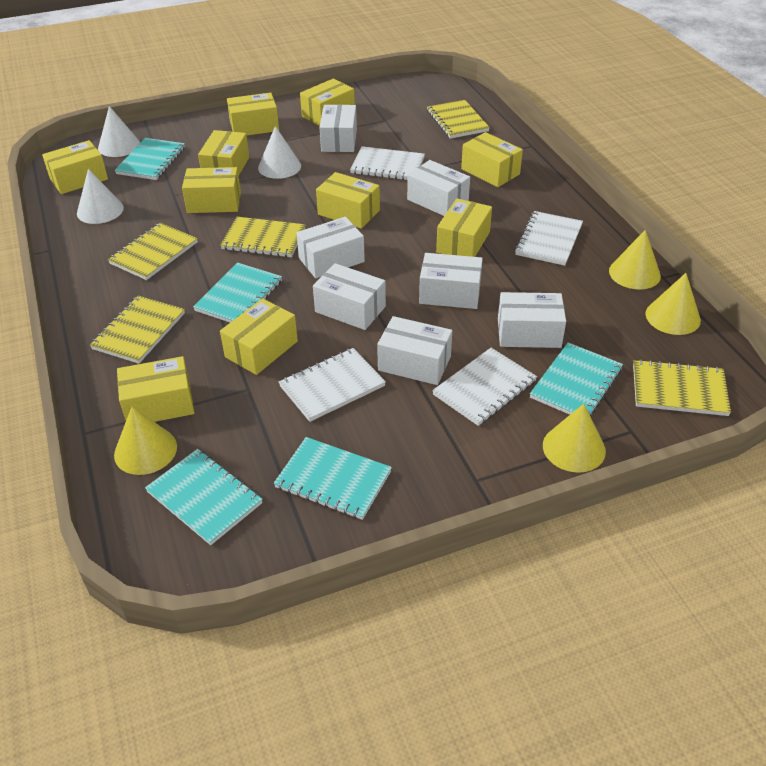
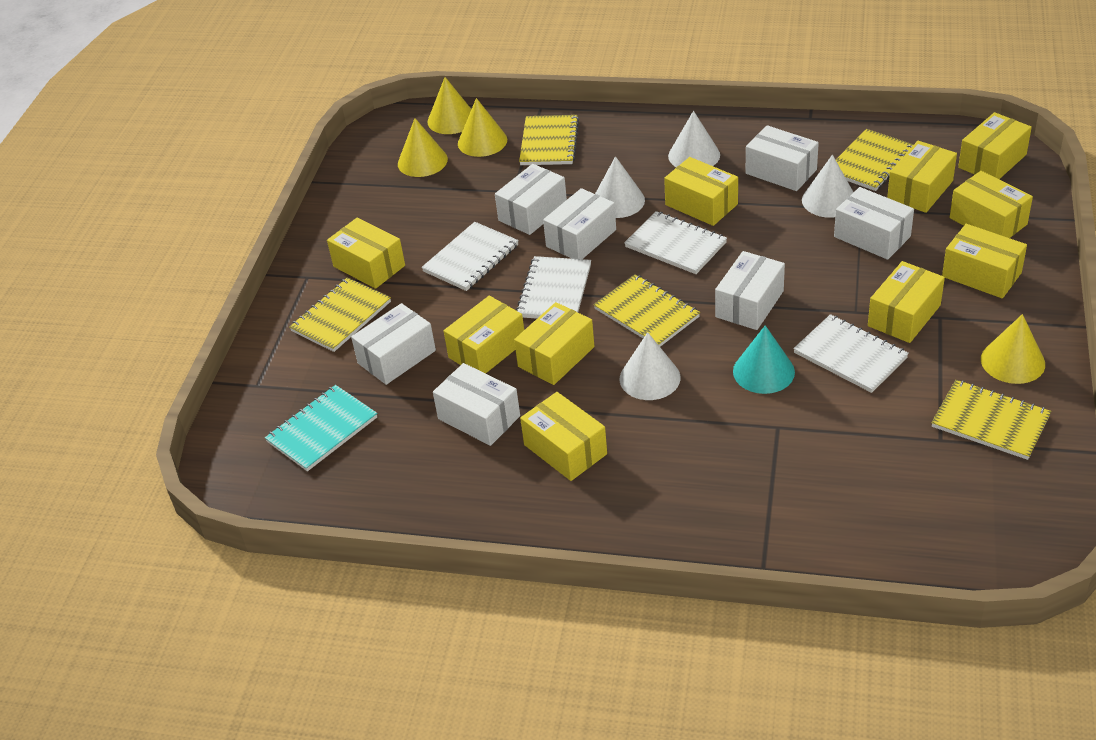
turquoise cone: none = 0 -> [733,325,795,394] = 1
turquoise notebook: [115,138,185,180] [145,449,263,545] [193,263,282,322] [274,437,392,520] [530,343,623,417] = 5 -> [265,385,377,471] = 1
white cone: [77,169,124,224] [98,106,140,157] [258,126,301,179] = 3 -> [595,156,645,218] [619,332,681,400] [668,111,720,167] [802,155,854,218] = 4

